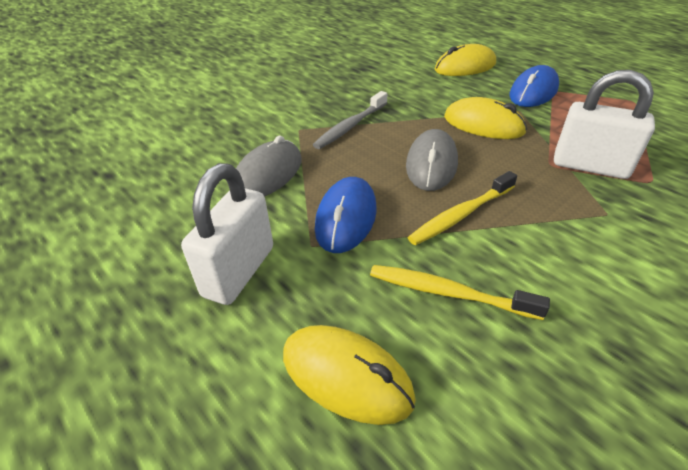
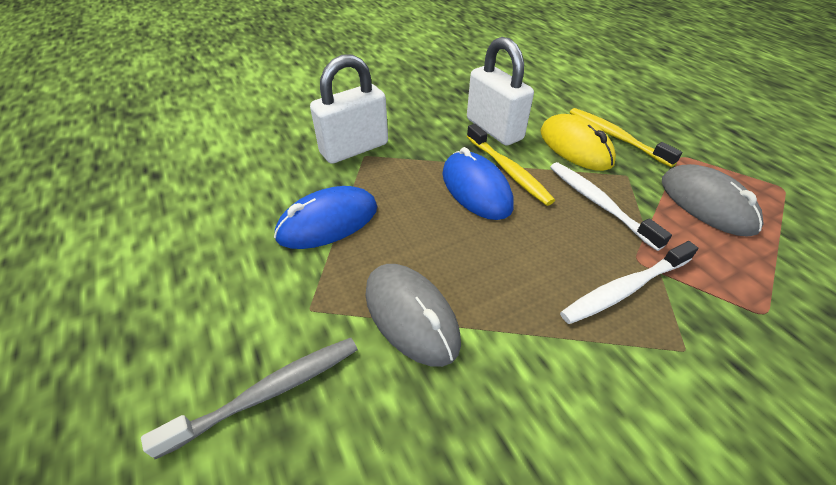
white toothbrush: none = 0 -> [550,162,672,251] [560,241,699,324] = 2
yellow mouse: [283,325,416,425] [435,44,496,76] [444,97,527,139] = 3 -> [540,114,616,171] = 1

